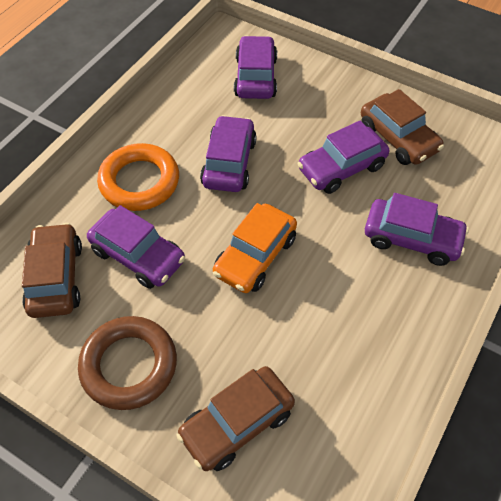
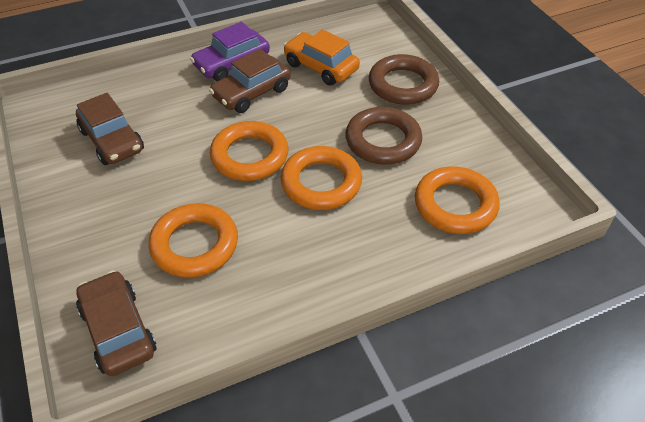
brown ring: [78,316,177,410] = 1 -> [345,107,422,165] [369,54,439,105] = 2
orange ring: [97,143,179,211] = 1 -> [148,203,238,278] [210,121,289,181] [281,146,362,210] [415,166,500,234] = 4
purple car: [87,205,185,289] [200,115,257,192] [234,35,277,99] [298,121,389,194] [365,193,469,266] = 5 -> [190,22,270,81] = 1

